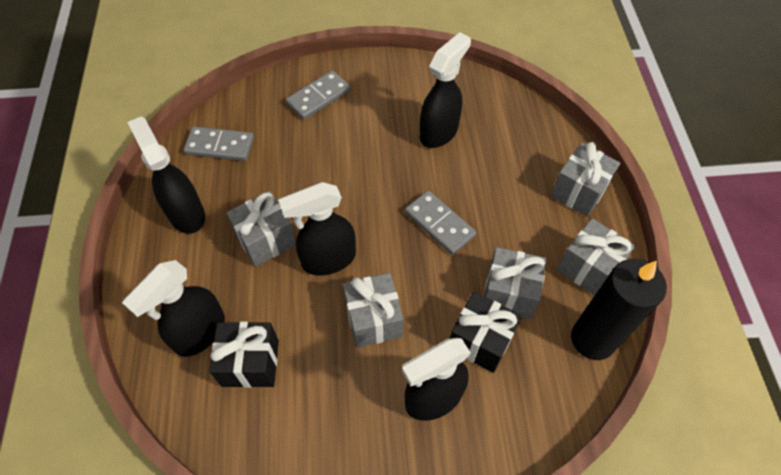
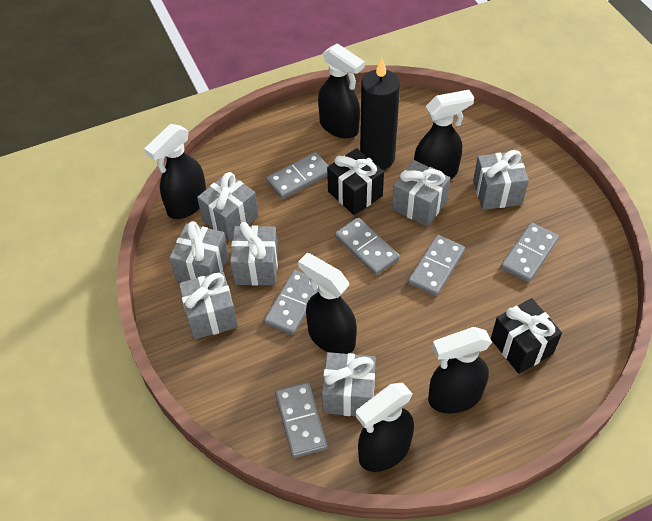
black spray bottle: [122,260,225,357] [128,117,205,234] [278,182,356,275] [402,338,471,421] [420,32,471,148] = 5 -> [144,124,206,219] [298,253,357,354] [318,43,365,138] [356,383,414,472] [414,90,474,180] [428,327,492,413] = 6
grey domino: [184,126,254,161] [286,70,351,120] [405,191,476,255] = 3 -> [264,270,319,335] [266,152,329,199] [275,382,328,458] [335,218,400,275] [408,235,465,296] [501,222,559,282] = 6
grey gift: [226,191,296,267] [343,273,404,348] [484,247,546,319] [550,142,620,217] [557,218,636,296] = 5 -> [169,221,229,282] [179,271,238,340] [197,172,259,241] [230,222,278,286] [322,352,376,416] [392,160,450,227] [473,150,529,210] = 7

